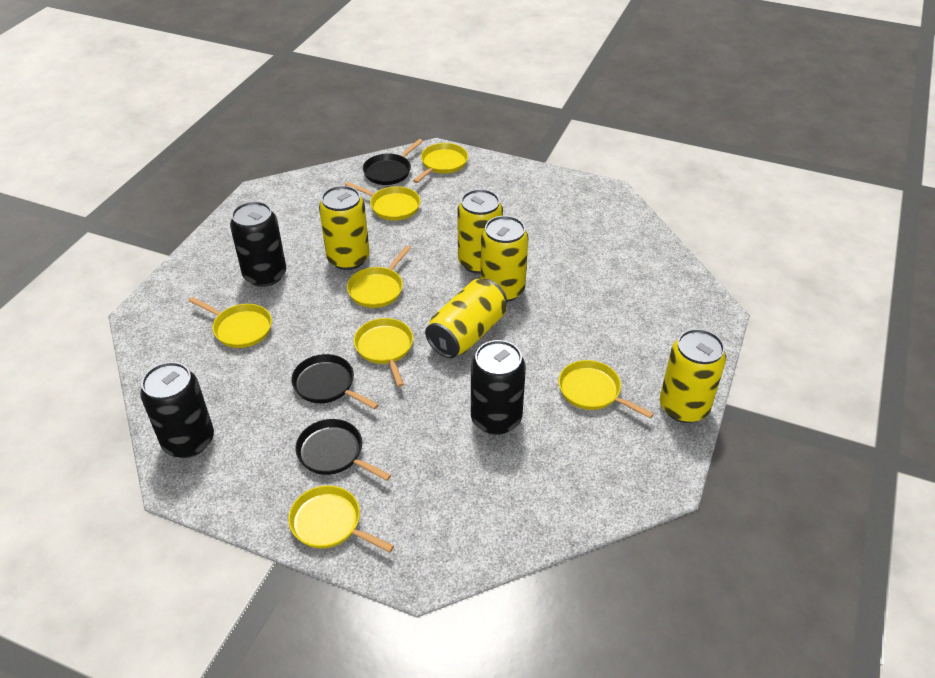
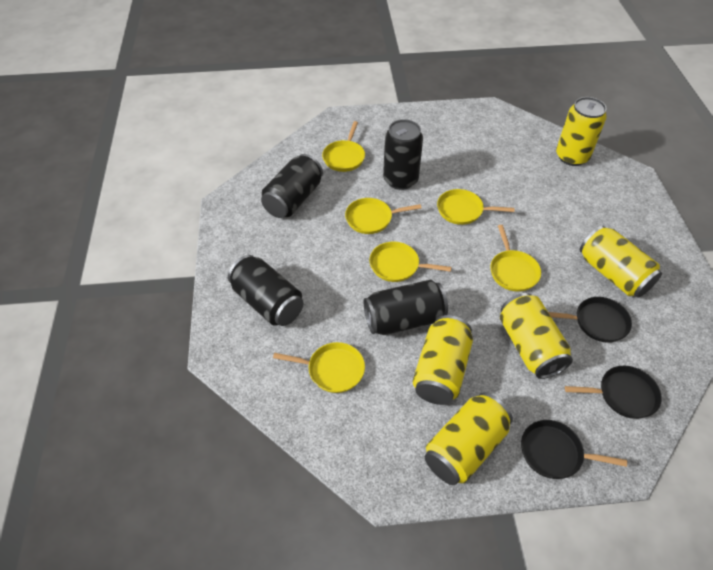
black can: [140,362,214,458] [230,201,286,287] [471,340,526,435] = 3 -> [228,255,304,326] [261,154,323,218] [364,280,448,335] [383,119,423,190] = 4
yellow pan: [188,297,272,348] [288,485,394,552] [345,182,421,221] [347,246,411,308] [354,318,413,387] [413,143,468,183] [559,360,654,418] = 7 -> [273,342,365,393] [322,121,365,172] [345,198,422,234] [369,242,451,282] [437,189,515,225] [490,225,541,292] = 6

